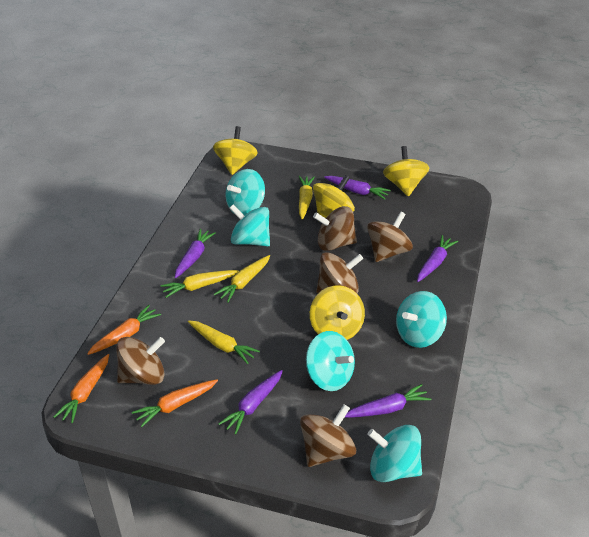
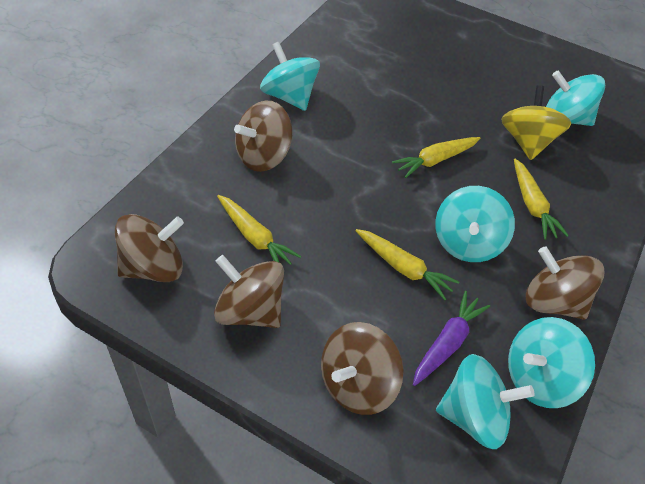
orange carrot: [54,354,109,423] [87,305,161,355] [132,379,218,427] = 3 -> none = 0
purple carrot: [175,229,216,278] [219,370,283,435] [324,176,391,200] [344,384,431,418] [417,235,458,282] = 5 -> [413,291,490,386] = 1
yellow spinning top: [213,126,258,175] [310,285,365,340] [313,175,355,218] [383,146,429,196] = 4 -> [501,85,571,160] = 1

